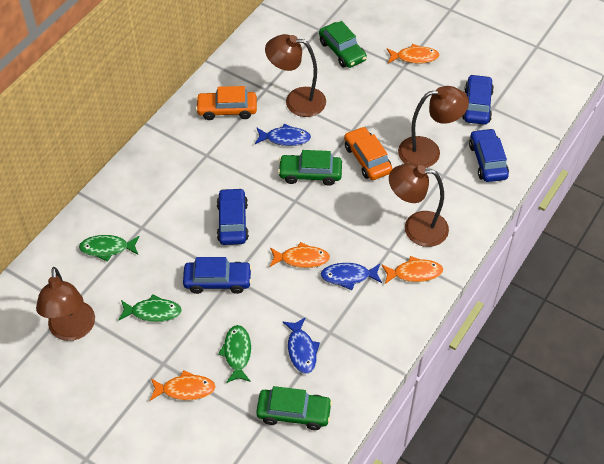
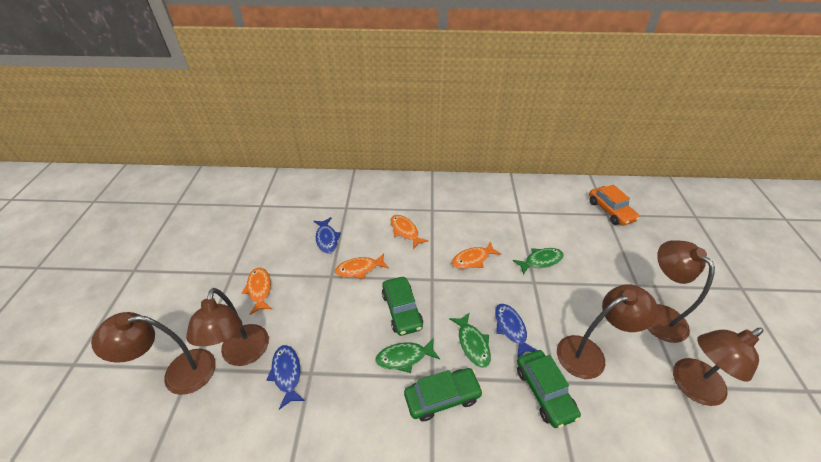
blue car: [183,257,252,294] [217,188,249,245] [462,74,494,125] [469,128,509,182] = 4 -> none = 0
brown lamp: [36,267,95,341] [265,34,326,117] [389,163,449,247] [398,86,469,168] = 4 -> [91,312,216,395] [186,288,269,366] [557,284,658,379] [647,240,715,343] [673,328,763,406] = 5
orange car: [196,86,257,120] [344,127,393,180] = 2 -> [589,184,640,226] = 1

